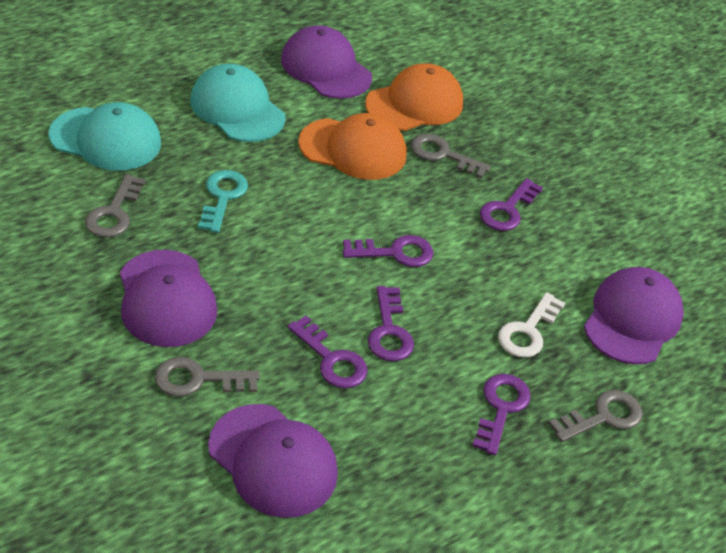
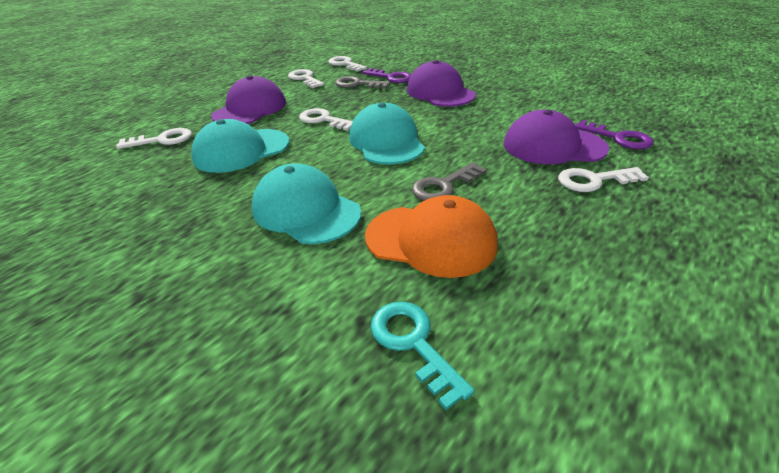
grey key: [85,174,146,238] [155,357,260,397] [411,134,491,179] [549,390,643,442] = 4 -> [335,76,390,89] [412,162,487,201] = 2
orange cap: [298,113,406,180] [365,63,463,131] = 2 -> [365,195,498,278] = 1
purple cap: [120,250,217,347] [208,404,338,518] [281,25,372,99] [584,267,684,365] = 4 -> [211,75,286,124] [407,60,476,107] [503,110,609,164] = 3
purple key: [288,316,368,389] [343,235,433,267] [368,286,414,361] [472,374,531,455] [480,178,543,231] = 5 -> [362,68,411,83] [575,120,654,149] = 2
turquoise cap: [49,102,161,171] [190,64,285,142] = 2 -> [191,119,289,173] [252,163,361,244] [349,102,425,165] = 3
white key: [498,292,565,358] = 1 -> [116,128,192,149] [288,69,324,88] [299,108,353,131] [328,56,367,72] [558,167,649,192] = 5

